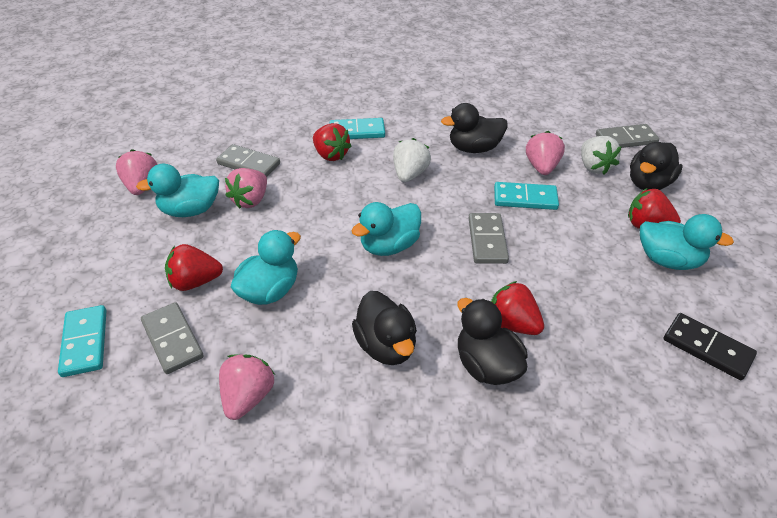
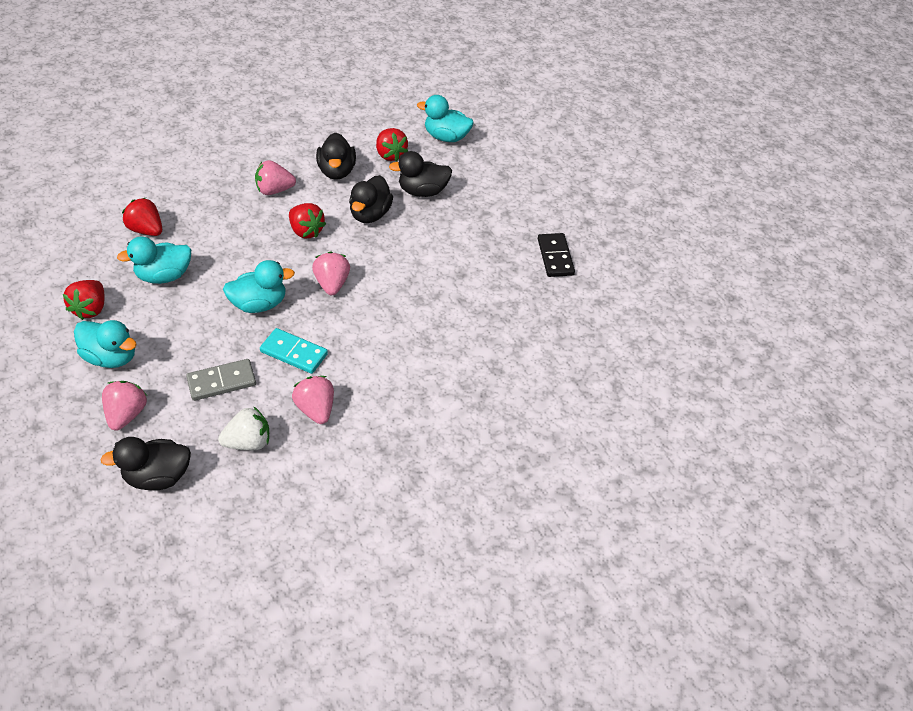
grey domino: [141,302,204,374] [216,144,280,177] [469,213,509,264] [596,124,659,148] = 4 -> [186,359,256,401] = 1
turquoise domino: [58,305,106,377] [330,118,385,139] [494,182,559,210] = 3 -> [260,328,328,374] = 1
white strawberry: [393,138,431,182] [581,136,621,175] = 2 -> [218,406,269,450] = 1

